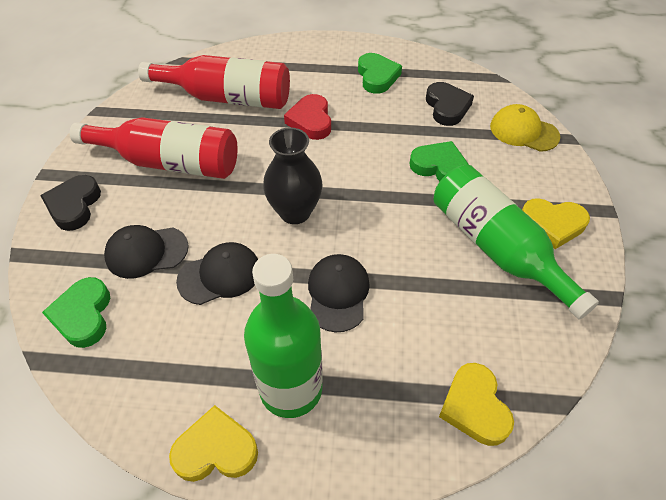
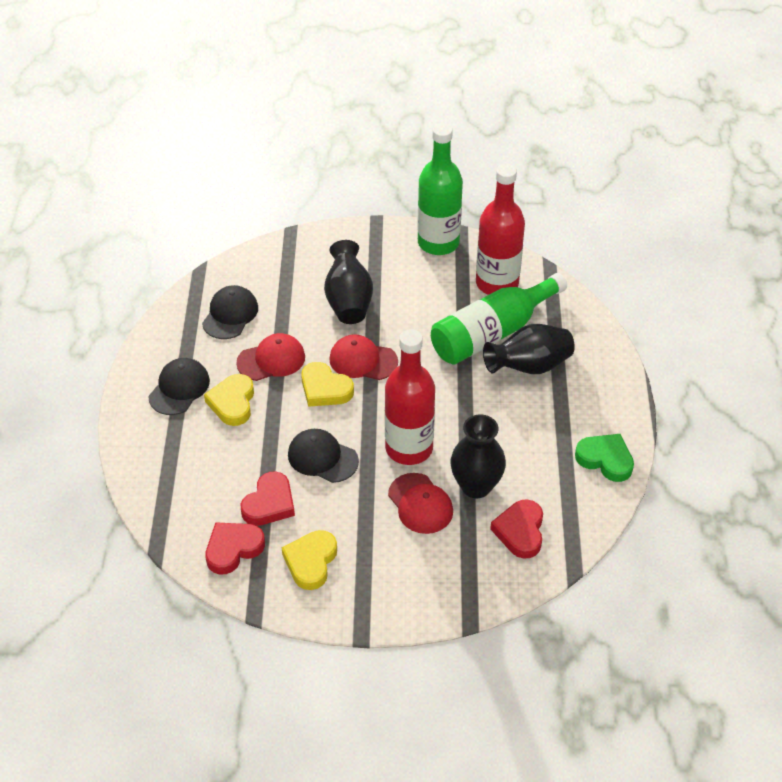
black heart: [40,175,101,231] [426,82,474,126] = 2 -> none = 0
black vase: [263,127,323,224] = 1 -> [324,240,373,324] [451,414,506,498] [483,324,575,374] = 3
green heart: [42,277,110,348] [358,53,402,94] [409,141,469,181] = 3 -> [575,434,634,482] = 1
red cap: none = 0 -> [236,333,305,381] [329,334,398,380] [388,473,453,534] = 3
red heart: [284,94,331,140] = 1 -> [205,522,265,574] [241,472,295,526] [490,499,543,559] = 3
yellow cap: [490,104,560,152] = 1 -> none = 0

